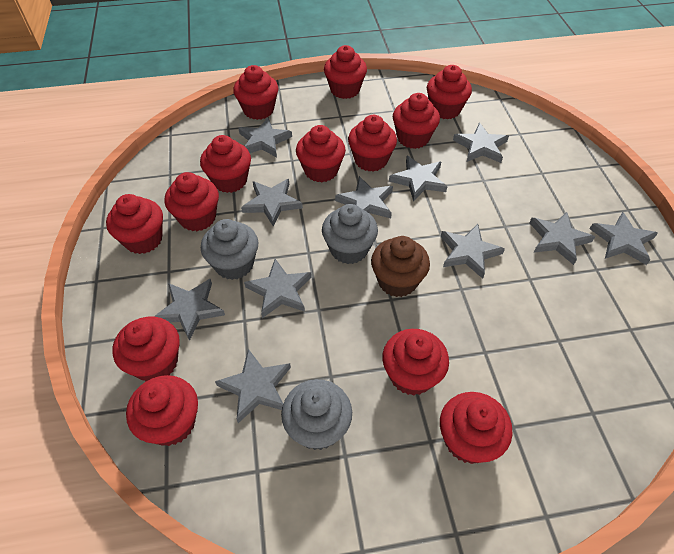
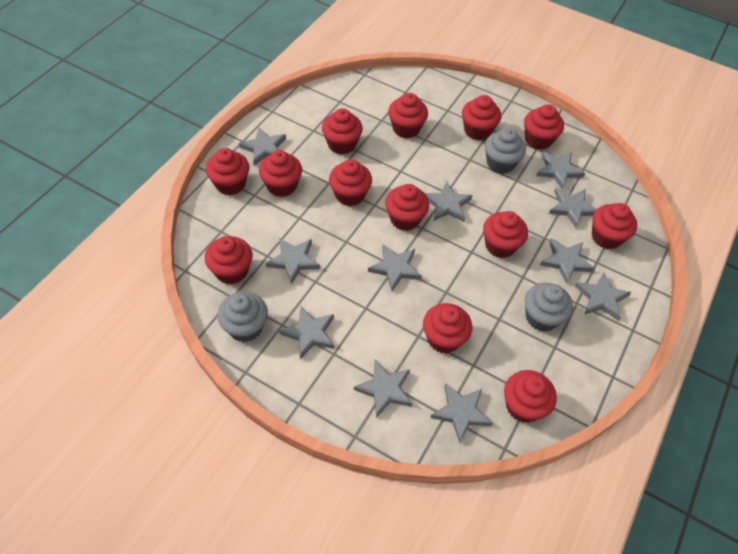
brown cupcake: [371,236,430,297] = 1 -> none = 0

